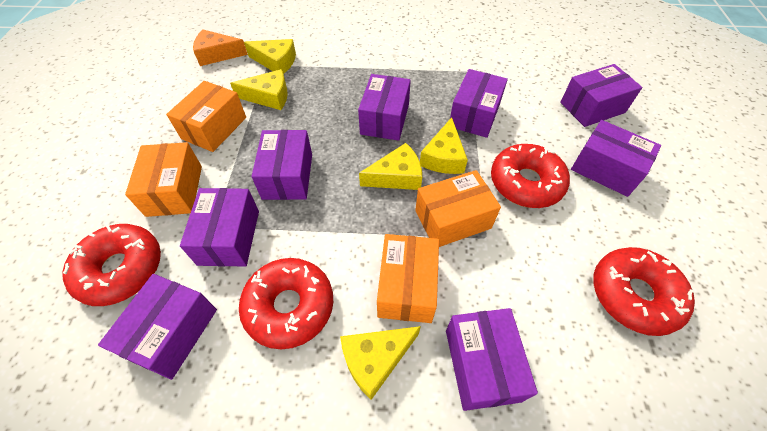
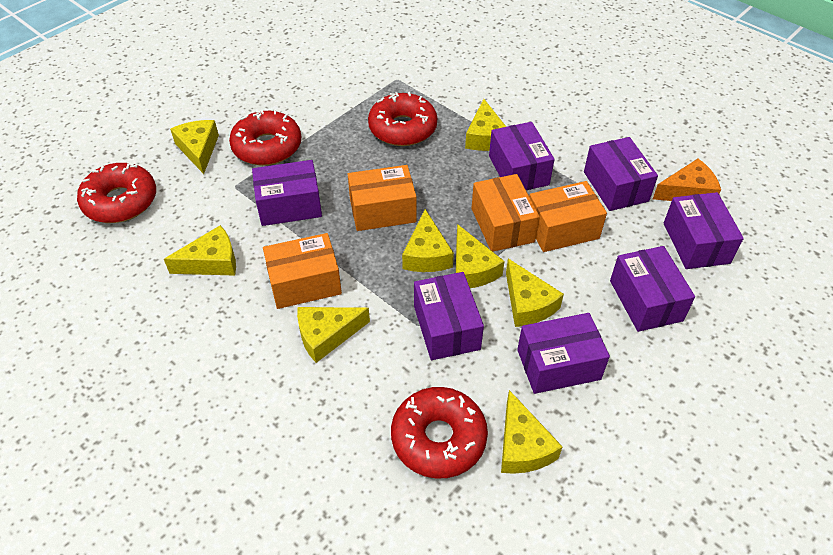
purple box: [98,274,217,380] [180,188,259,266] [252,130,312,200] [358,74,411,141] [446,308,538,411] [450,69,508,138] [560,64,642,127] [571,120,661,197] = 8 -> [252,160,322,226] [414,272,484,360] [489,122,555,190] [517,313,610,394] [584,137,658,211] [610,246,695,332] [664,192,744,269] = 7
yellow cheese: [230,69,288,110] [244,39,296,74] [340,326,421,400] [359,143,422,190] [420,117,468,174] = 5 -> [164,225,236,276] [170,120,219,174] [297,307,370,363] [402,209,454,272] [456,224,504,288] [465,99,506,151] [501,390,563,474] [506,259,564,327] = 8

